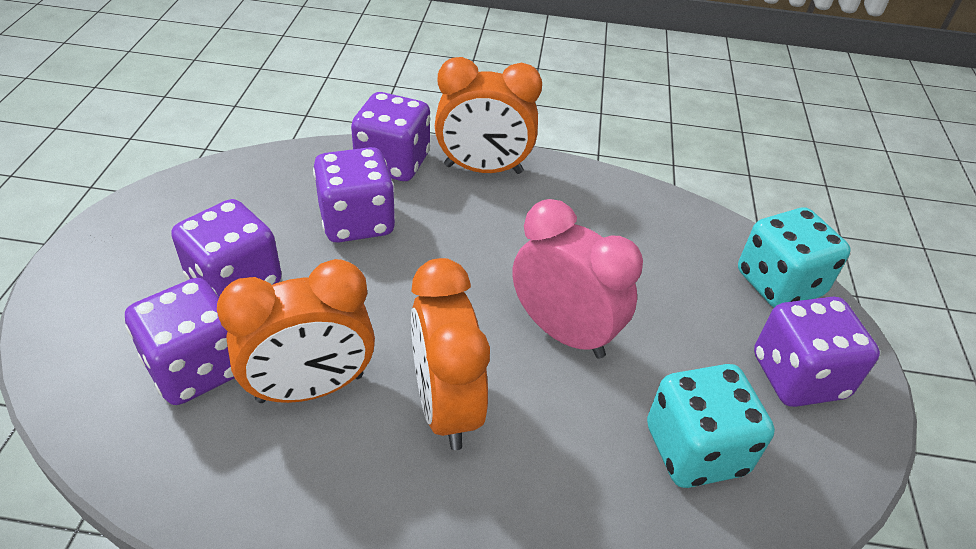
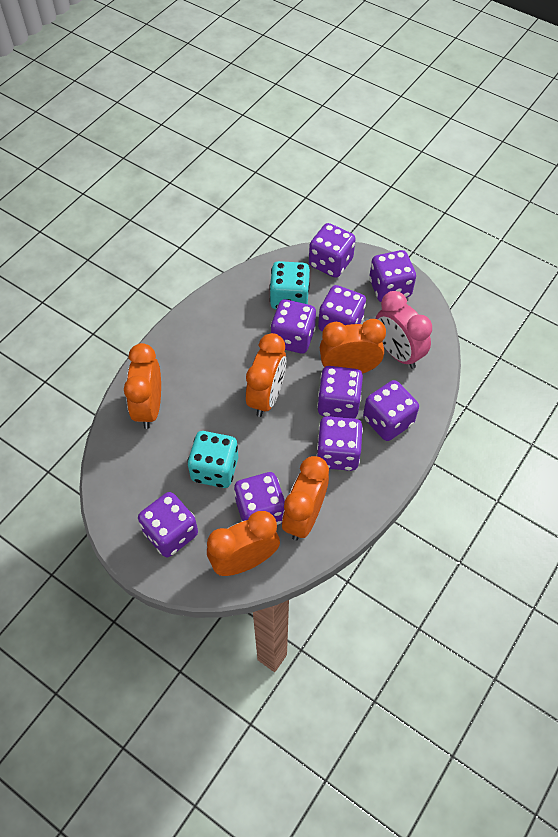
orange clock: [217,259,375,403] [411,258,490,450] [435,57,542,174] = 3 -> [124,343,161,429] [207,511,280,576] [246,333,286,417] [282,456,329,541] [320,319,386,374] = 5
purple dice: [125,278,235,405] [171,199,282,297] [313,147,396,243] [351,92,430,181] [754,297,880,407] = 5 -> [138,492,198,557] [234,472,285,525] [271,299,316,354] [309,223,356,278] [316,416,363,471] [317,366,363,419] [318,285,366,332] [363,380,419,441] [369,250,416,302] = 9

